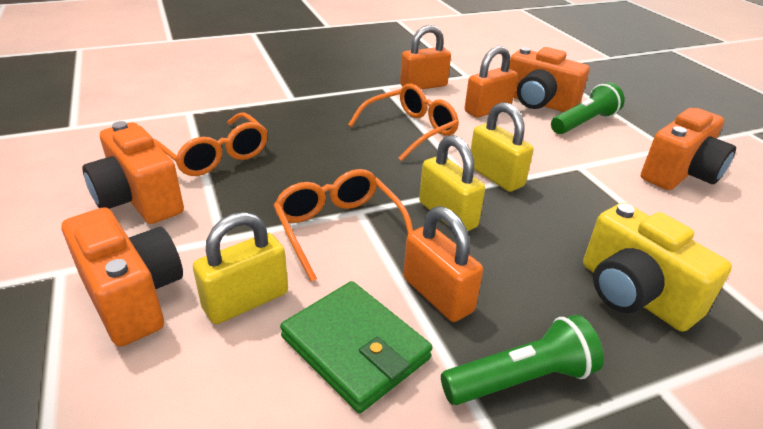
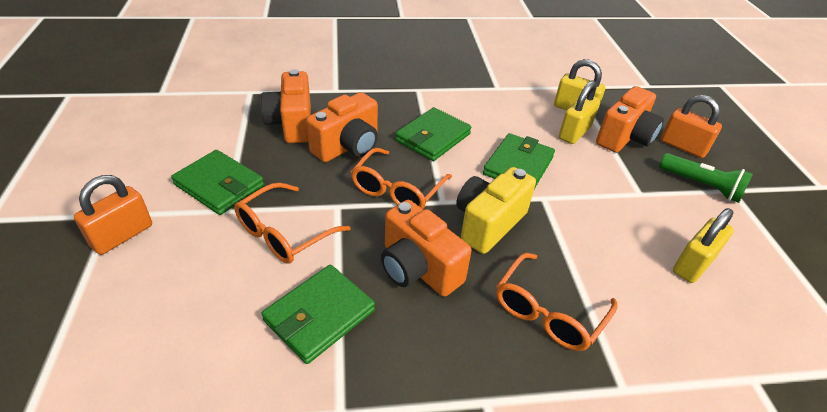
green flashlight: [441,315,604,405] [551,82,625,134] = 2 -> [659,153,753,203] = 1
green wallet: [280,281,432,413] = 1 -> [171,150,264,215] [262,265,375,364] [395,107,471,161] [483,133,555,189] = 4
orange padlock: [400,25,451,89] [403,206,483,322] [465,46,517,118] = 3 -> [74,175,152,255] [661,95,722,158] = 2

